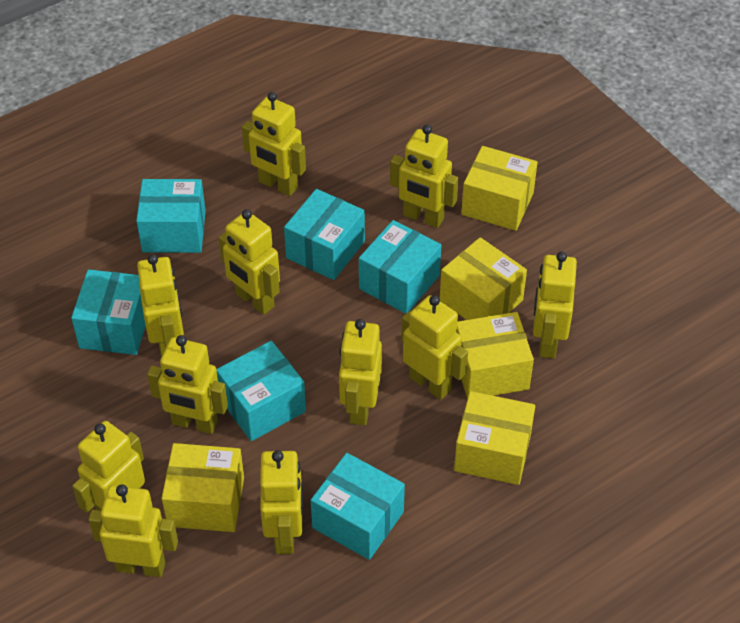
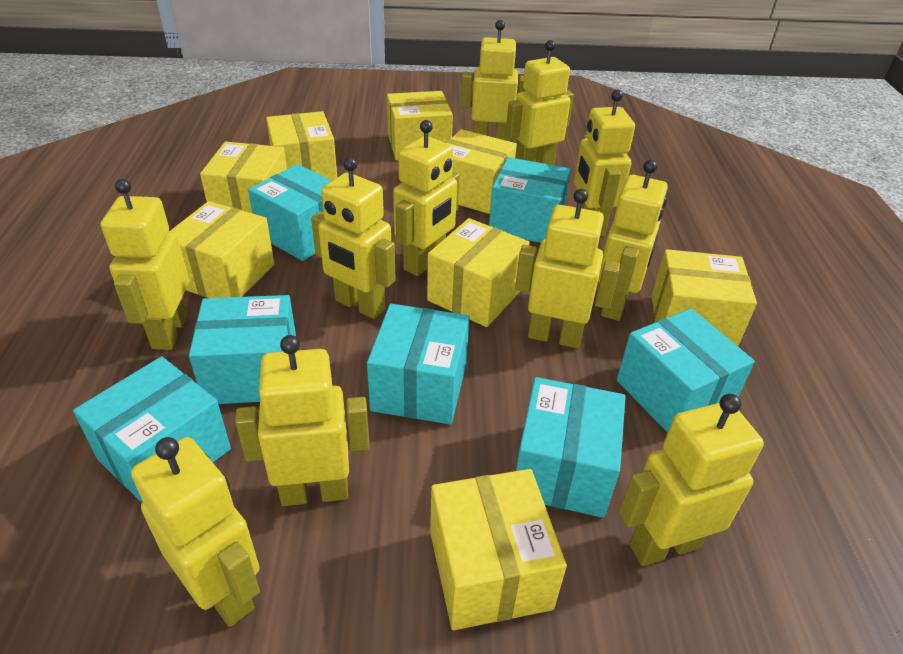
turquoise box: [71,269,146,355] [136,179,206,253] [216,341,306,441] [284,189,365,280] [311,453,405,560] [359,220,441,314] = 6 -> [73,356,231,503] [189,295,296,404] [248,164,332,261] [367,304,470,424] [489,157,571,243] [516,377,626,518] [617,308,755,433] = 7
yellow box: [161,443,244,532] [440,237,527,320] [454,391,535,485] [456,312,534,399] [461,146,538,231] = 5 -> [170,201,274,298] [200,142,287,213] [266,111,337,181] [387,91,453,160] [427,218,529,327] [430,469,567,630] [446,129,517,214] [651,249,757,346] = 8

